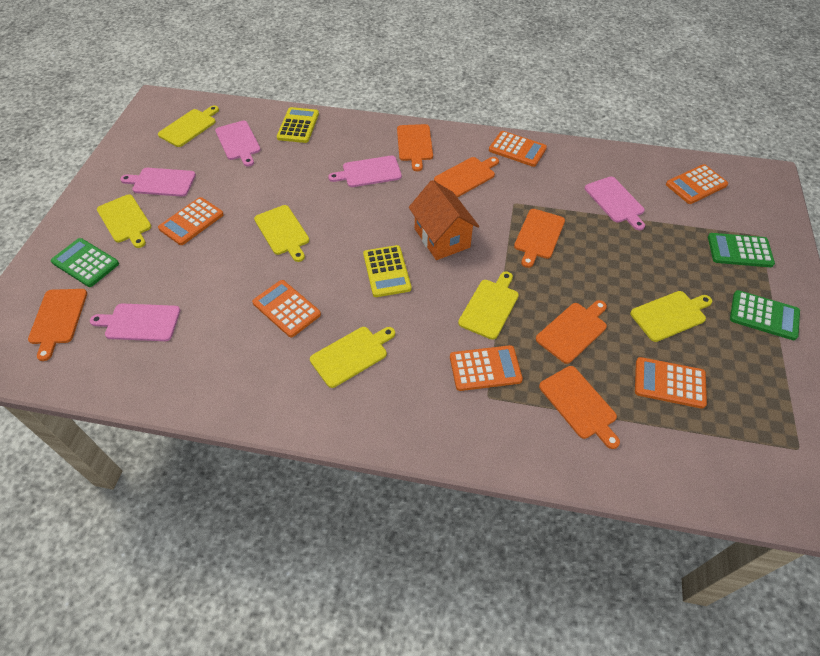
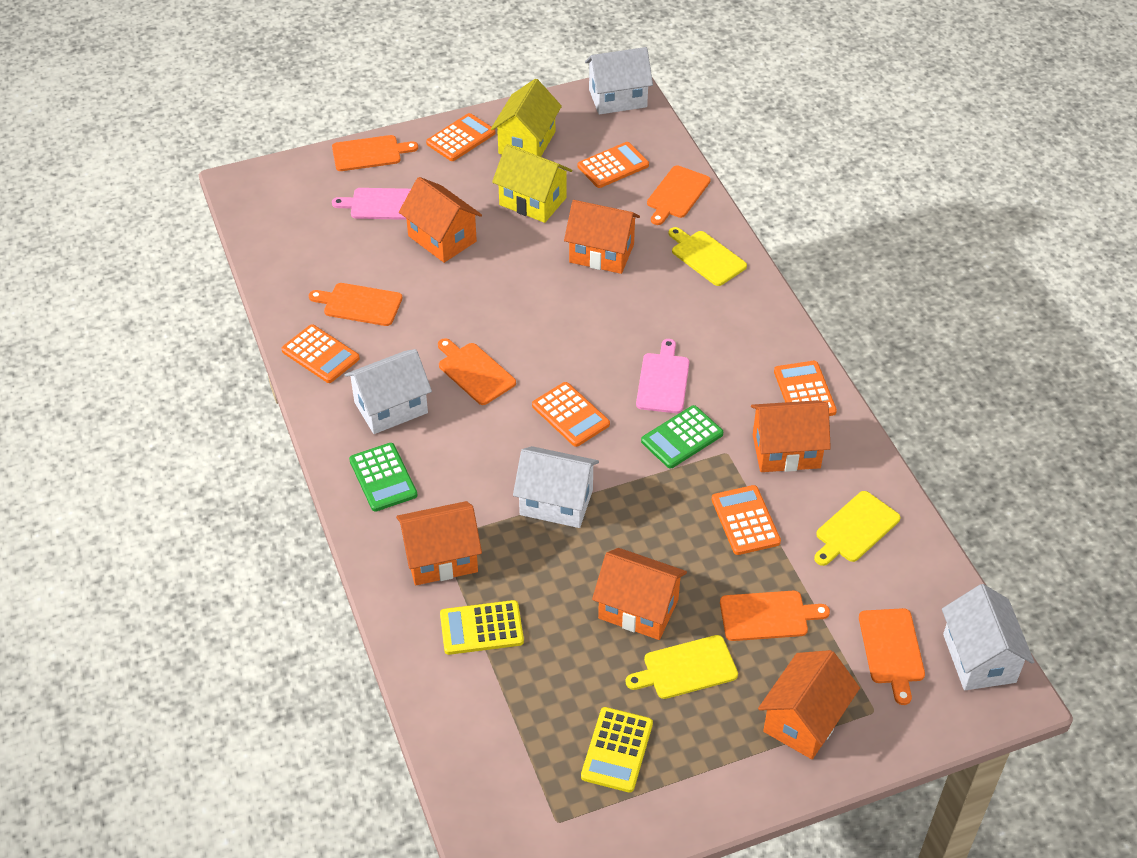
green calculator: [51,238,119,287] [708,233,775,267] [730,290,800,340] = 3 -> [349,443,418,512] [641,405,723,468] = 2
orange house: [409,180,479,260] = 1 -> [396,501,482,585] [399,177,482,263] [564,200,640,274] [592,548,687,640] [751,400,831,472] [758,650,860,759] = 6
pink cutting board: [90,303,180,341] [120,168,196,197] [215,121,261,166] [328,156,402,187] [585,177,645,230] = 5 -> [332,188,411,220] [636,339,689,413] = 2
white house: none = 0 -> [345,349,432,434] [513,446,599,528] [585,47,653,115] [942,584,1034,690] = 4
yellow cutting board: [97,194,151,248] [158,105,219,147] [254,205,309,262] [310,327,395,388] [458,271,519,340] [630,291,712,342] = 6 -> [626,635,738,699] [668,227,747,286] [814,491,900,566] = 3
yellow house: none = 0 -> [491,79,562,157] [492,144,572,223] = 2

